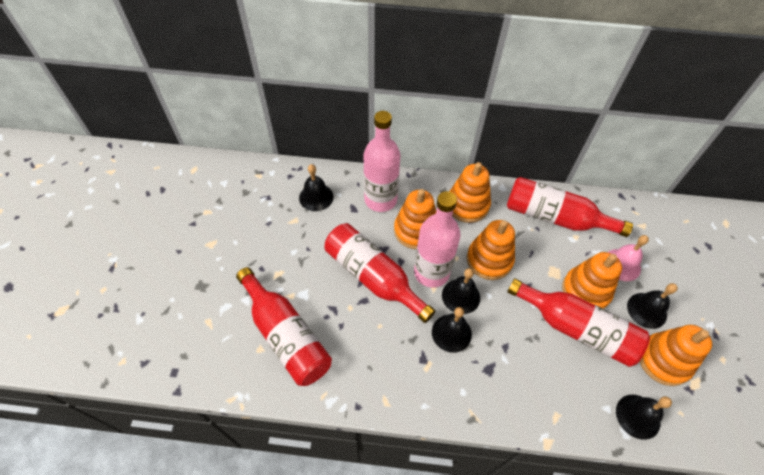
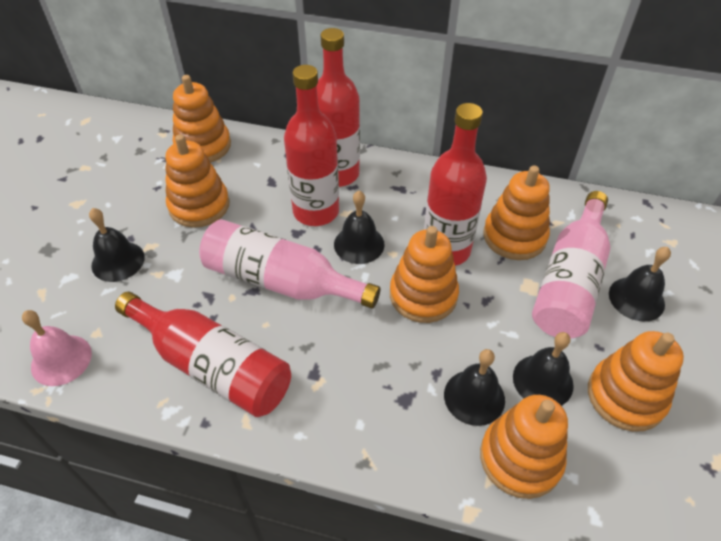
orange stacking toy: [394,189,436,249] [449,162,491,223] [467,220,515,280] [562,252,622,309] [639,325,712,386] = 5 -> [165,134,229,228] [173,75,231,163] [390,226,459,323] [480,395,568,499] [483,166,550,260] [588,331,684,432] = 6

